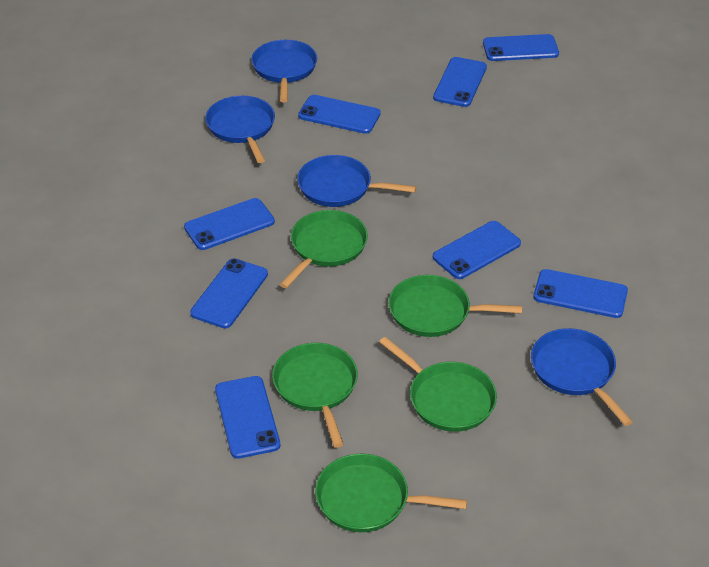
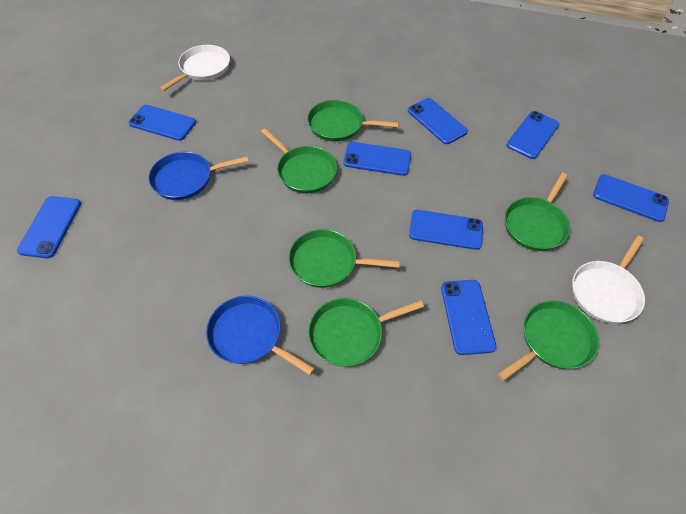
blue pan: [205,96,275,163] [251,40,317,102] [297,155,416,207] [531,328,633,426] = 4 -> [148,152,249,200] [206,296,315,375] = 2
green pan: [272,343,358,448] [279,210,368,289] [315,453,467,532] [379,337,497,432] [389,275,522,337] = 5 -> [261,128,337,193] [288,229,400,288] [307,100,399,142] [308,298,424,367] [498,300,599,381] [505,172,570,251] = 6
white pan: none = 0 -> [160,45,230,91] [572,235,645,324] = 2

